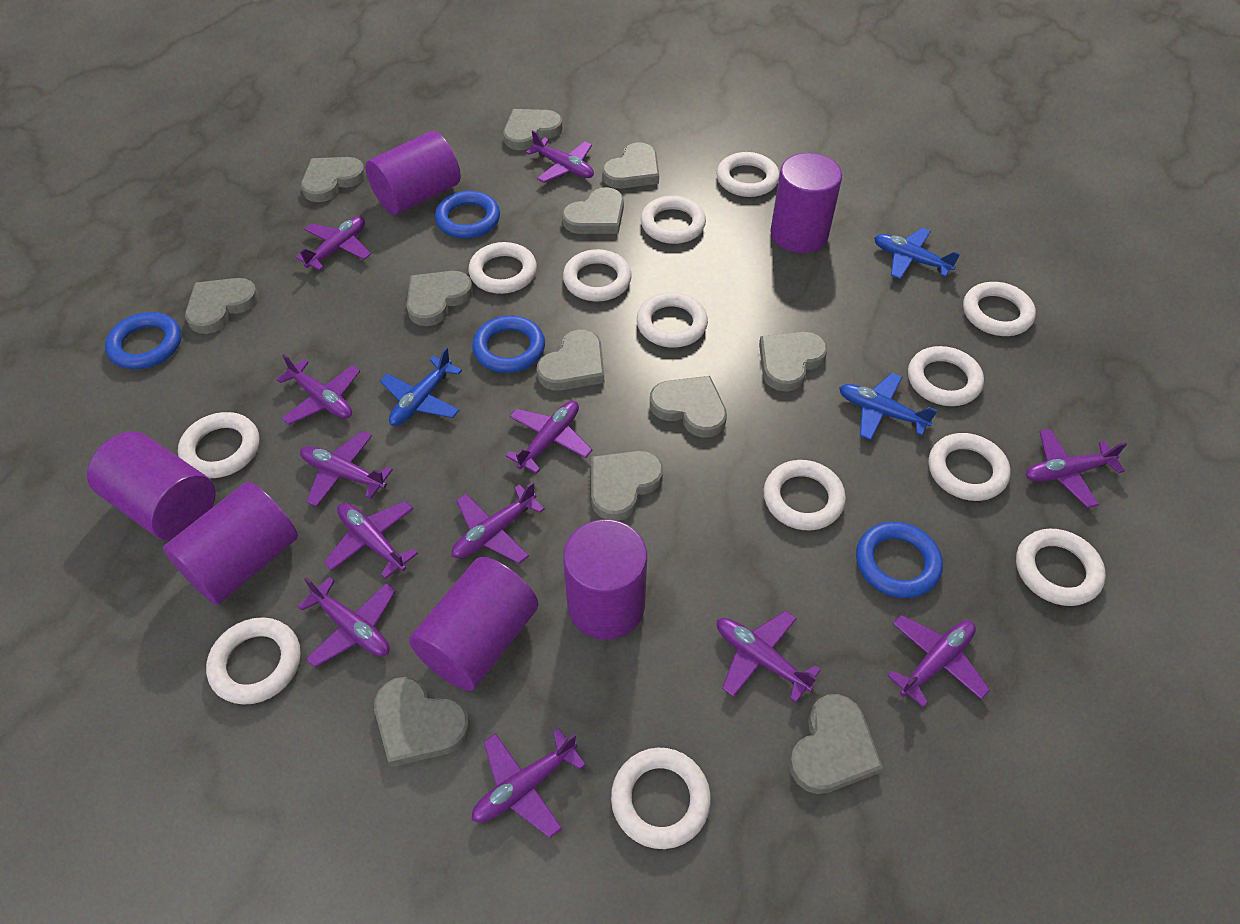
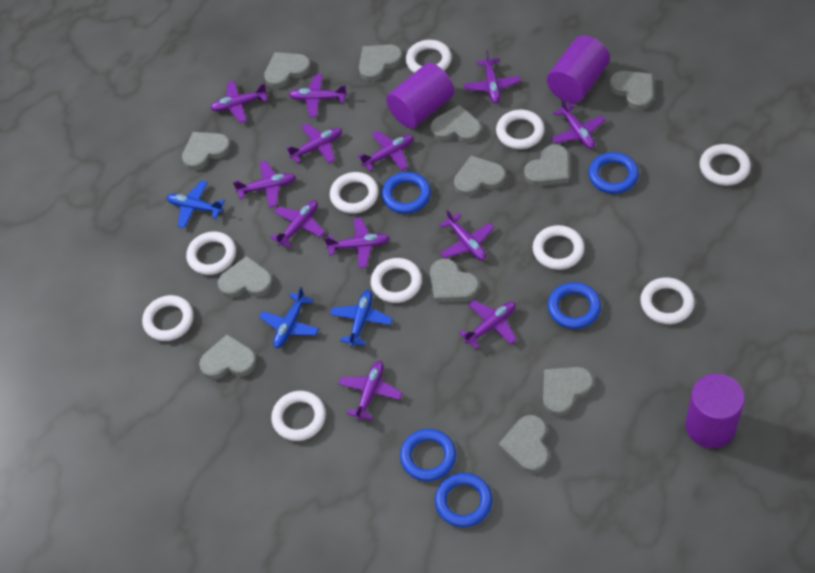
blue ring: [105,312,181,369] [435,191,500,239] [472,316,545,373] [856,522,943,598] = 4 -> [382,172,431,213] [400,429,456,481] [435,473,492,527] [548,282,601,329] [588,152,639,194] = 5
purple cylinder: [87,431,216,541] [163,481,298,605] [366,131,460,215] [409,557,538,691] [563,519,647,640] [770,153,842,253] = 6 -> [386,63,454,128] [547,35,610,103] [685,373,745,448] = 3
white ring: [178,412,259,478] [206,617,301,705] [468,242,537,294] [563,249,632,301] [611,748,711,849] [637,292,708,348] [641,196,706,244] [717,152,779,197] [763,460,846,530] [908,346,984,406] [929,433,1010,501] [963,282,1036,336] [1016,529,1106,606] = 13 -> [142,295,194,341] [186,231,236,275] [271,391,326,441] [330,172,379,214] [371,258,422,303] [406,40,452,73] [496,110,545,149] [533,225,584,270] [640,277,695,324] [700,144,751,186] = 10

